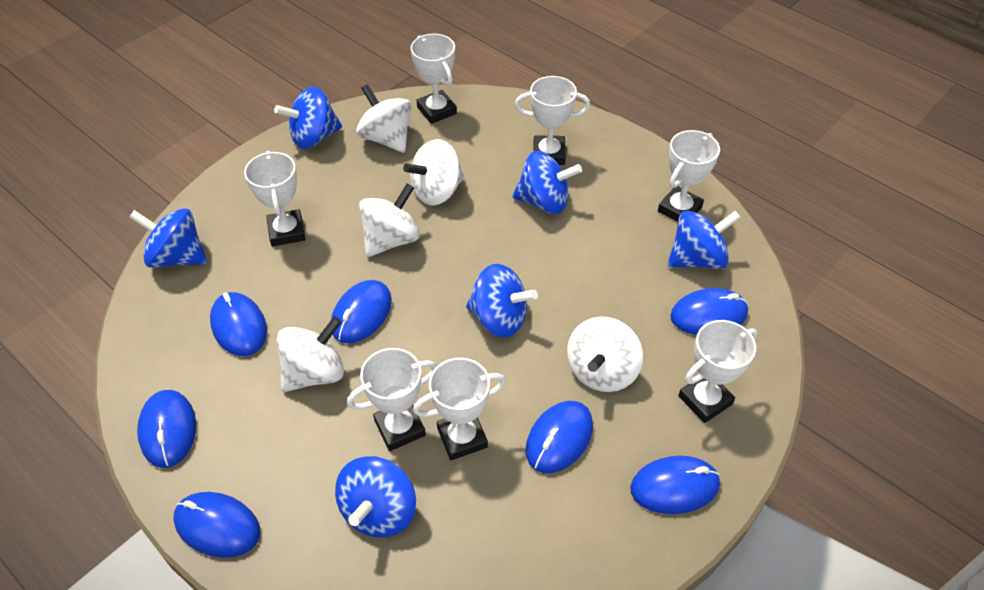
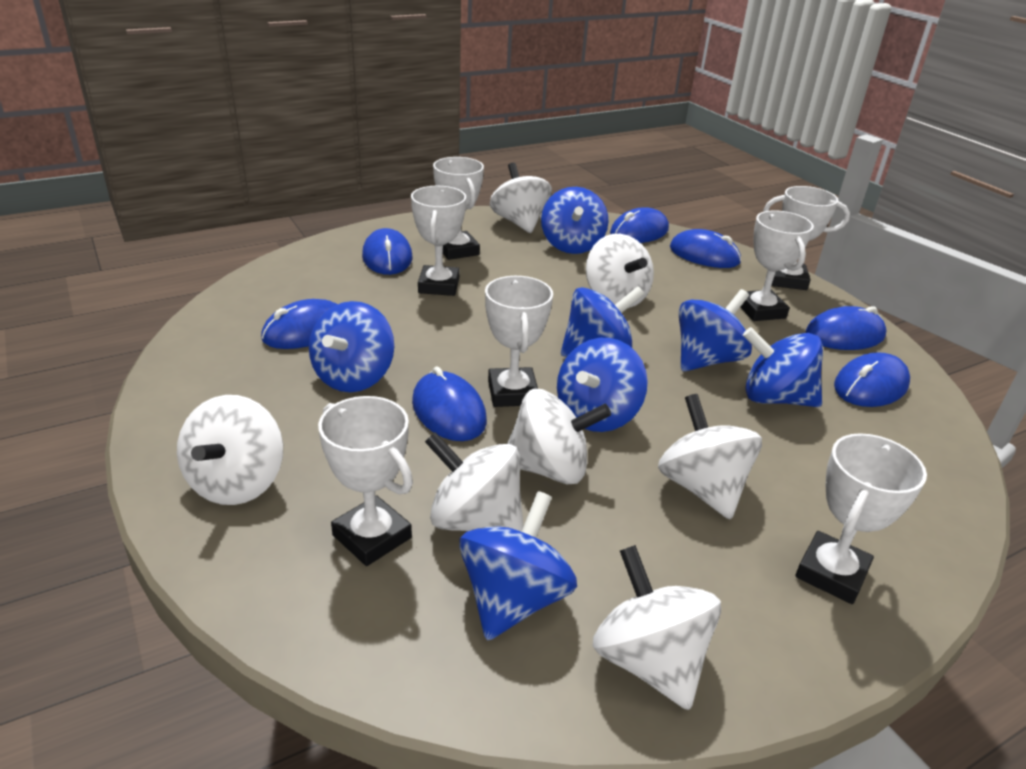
blue spinning top: [129,208,207,268] [274,87,342,149] [335,456,416,537] [466,264,538,338] [513,151,582,214] [668,211,741,269] = 6 -> [309,301,394,392] [459,491,577,640] [541,187,609,254] [557,338,648,432] [561,286,645,357] [679,289,752,372] [743,327,823,407] = 7
white spinning top: [276,316,344,392] [356,84,411,153] [359,183,420,257] [403,139,464,206] [567,317,643,392] = 5 -> [177,395,283,505] [425,432,523,531] [490,163,552,233] [507,389,611,484] [586,234,654,308] [593,545,721,710] [658,394,762,520] = 7

